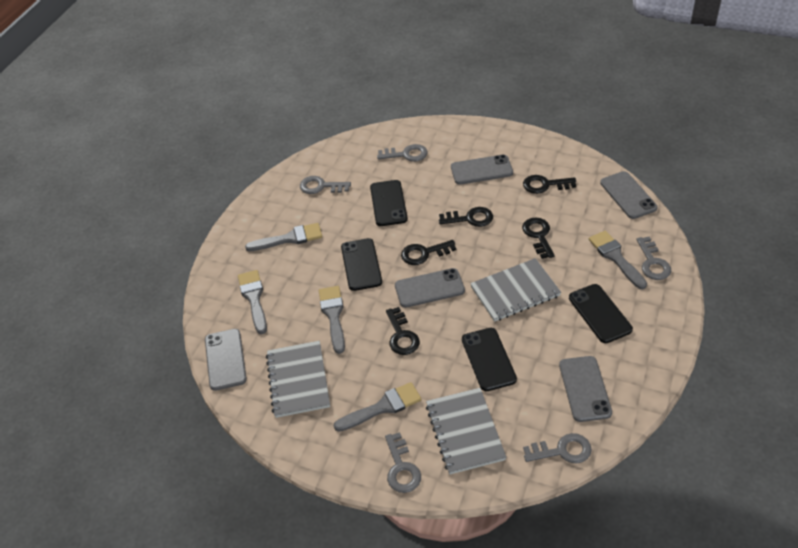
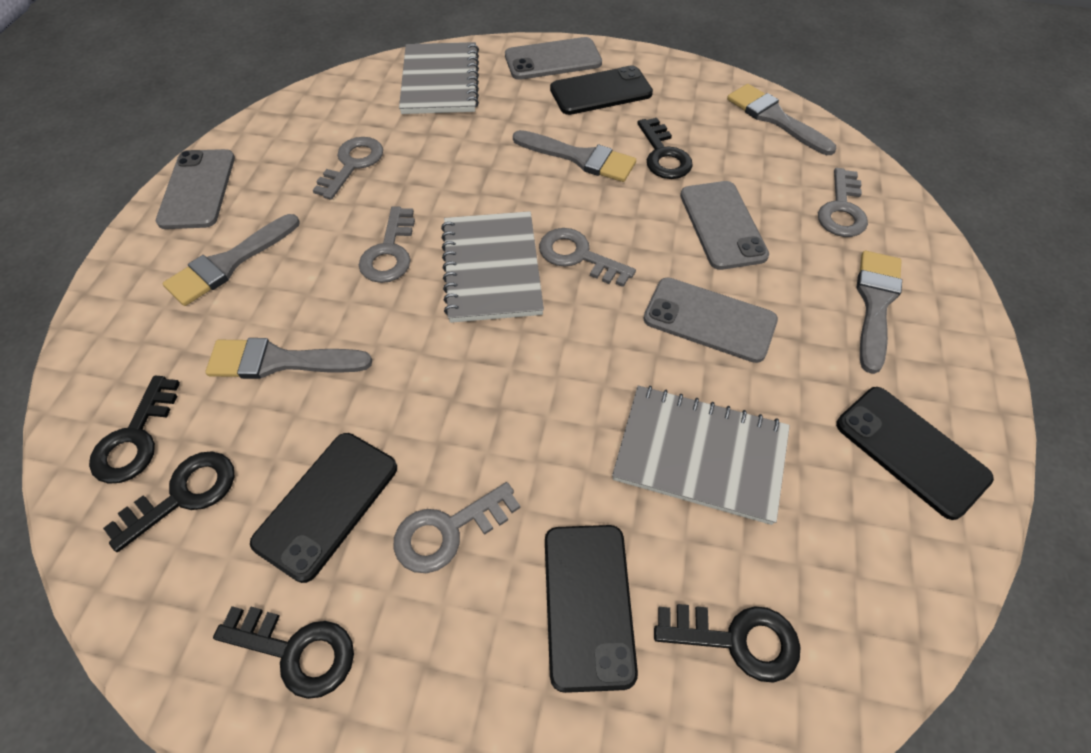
grey phone: [205,329,247,391] [395,268,465,308] [451,155,513,185] [559,356,612,422] [600,171,658,219] = 5 -> [156,149,235,229] [505,37,602,80] [643,278,778,363] [680,181,769,270] = 4

